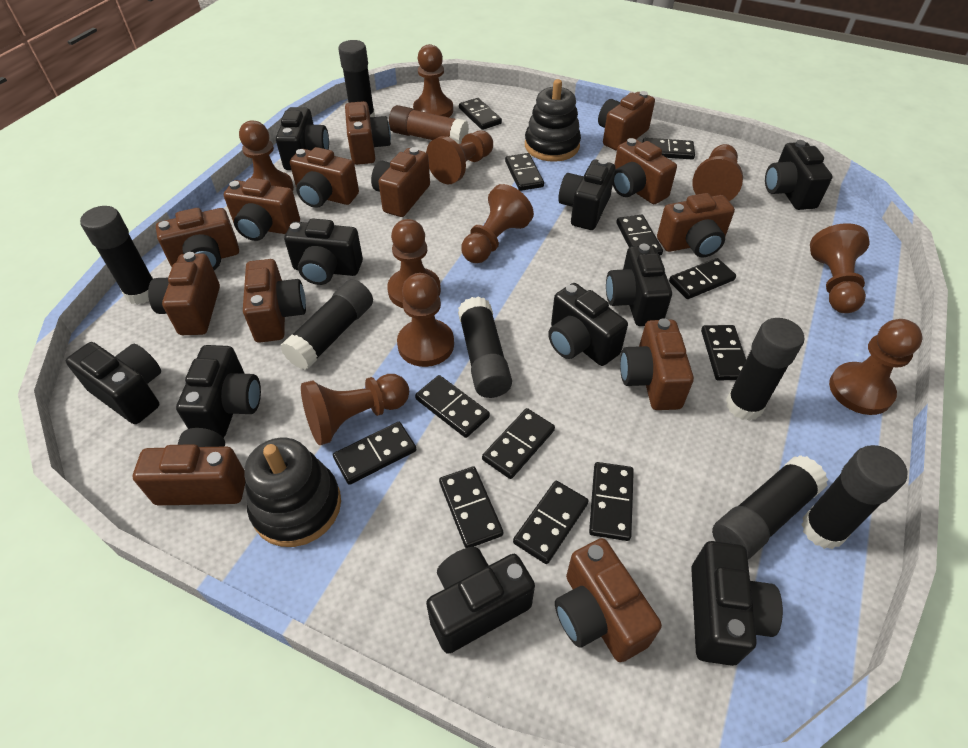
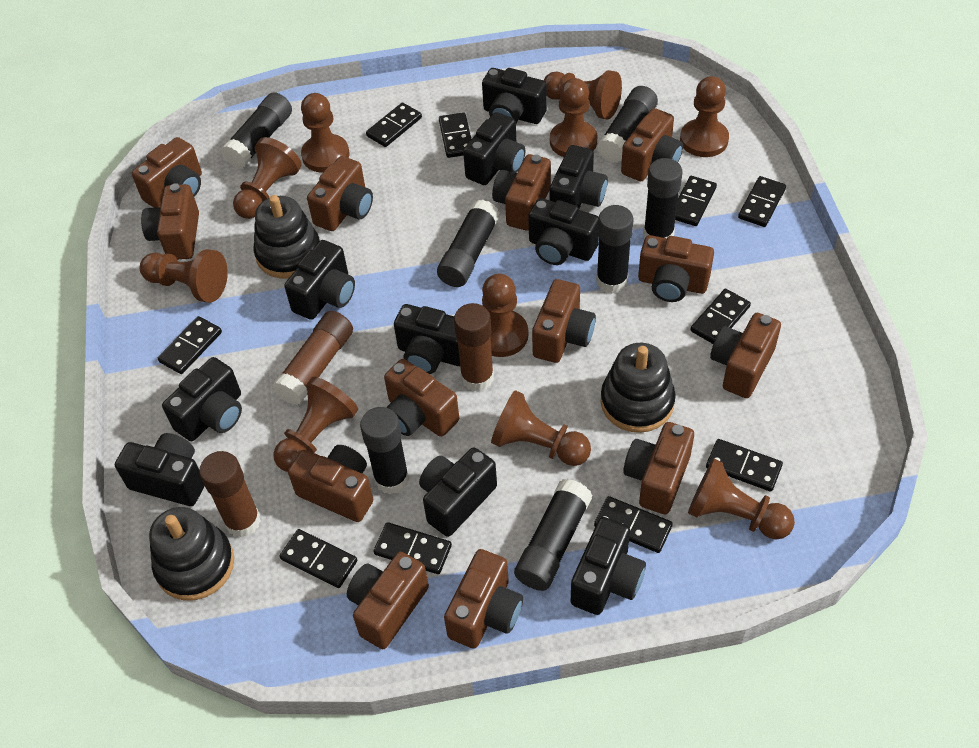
black domino: [333,422,417,485] [415,375,490,438] [439,466,503,548] [459,98,502,130] [482,408,555,479] [505,153,544,191] [513,481,588,564] [589,462,634,541] [616,215,663,255] [642,138,695,159] [669,258,736,299] [701,325,746,380] = 12 -> [158,316,222,374] [280,529,357,588] [366,103,422,147] [374,522,452,574] [439,112,471,158] [594,496,673,553] [675,176,717,226] [690,289,751,344] [706,439,783,491] [738,176,786,227] = 10
black stacking toy: [244,438,341,547] [525,79,581,162] = 2 -> [149,507,234,601] [254,195,320,279] [601,343,676,433] = 3
brown glue stick: [389,105,469,144] = 1 -> [199,451,261,538] [273,311,353,405] [454,303,494,391] = 3

